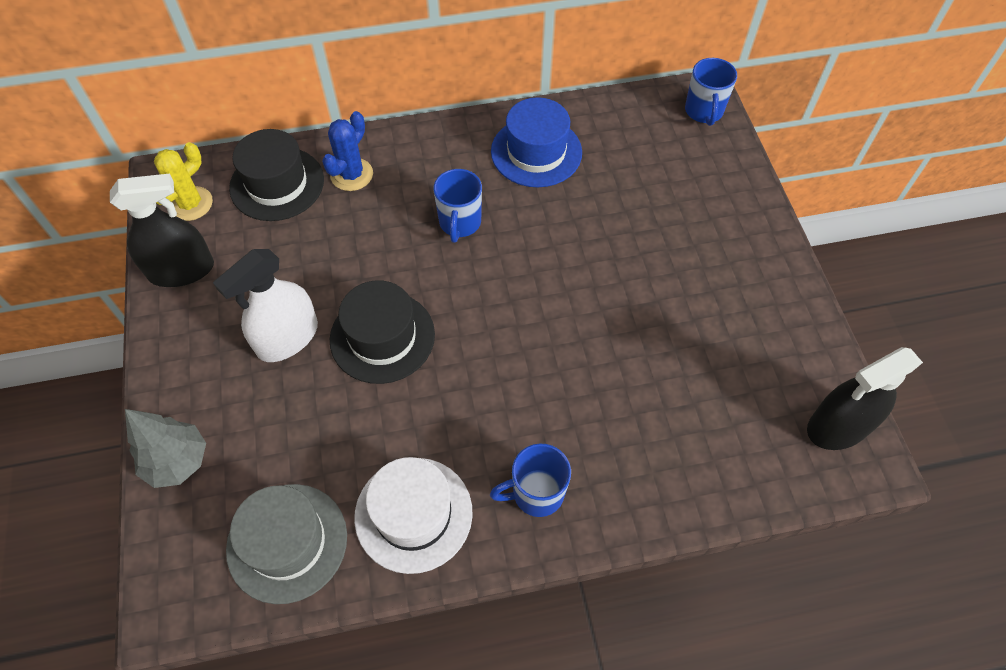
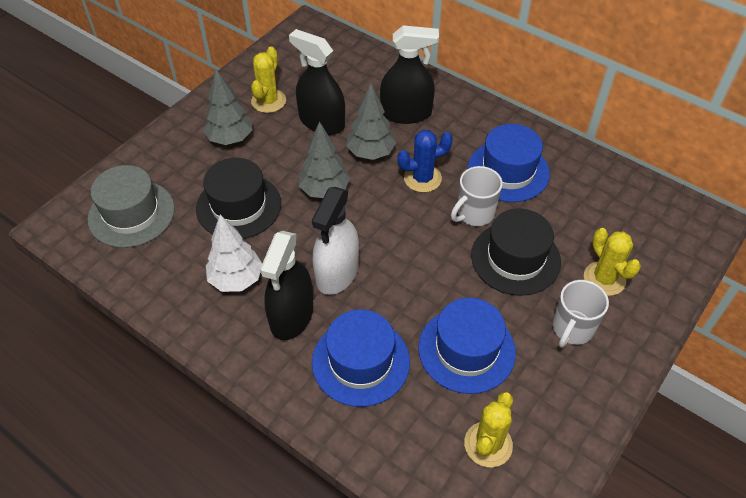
black spray bottle: [110,173,214,287] [807,347,923,450] = 2 -> [260,231,313,340] [289,29,345,135] [380,25,439,124] = 3
blue hat: [491,97,582,187] = 1 -> [312,309,410,407] [418,298,516,394] [468,124,550,202] = 3
blue mug: [433,169,482,243] [490,443,571,517] [685,58,737,126] = 3 -> none = 0
grey tree: [125,409,206,488] = 1 -> [203,69,252,145] [299,121,350,198] [346,83,396,160] = 3
white hat: [354,457,473,574] = 1 -> none = 0
white mug: none = 0 -> [451,166,503,226] [553,280,609,348] = 2
white tree: none = 0 -> [206,215,262,292] = 1
yellow cactus: [154,142,213,221] = 1 -> [251,47,286,113] [464,392,513,467] [584,228,641,296] = 3

